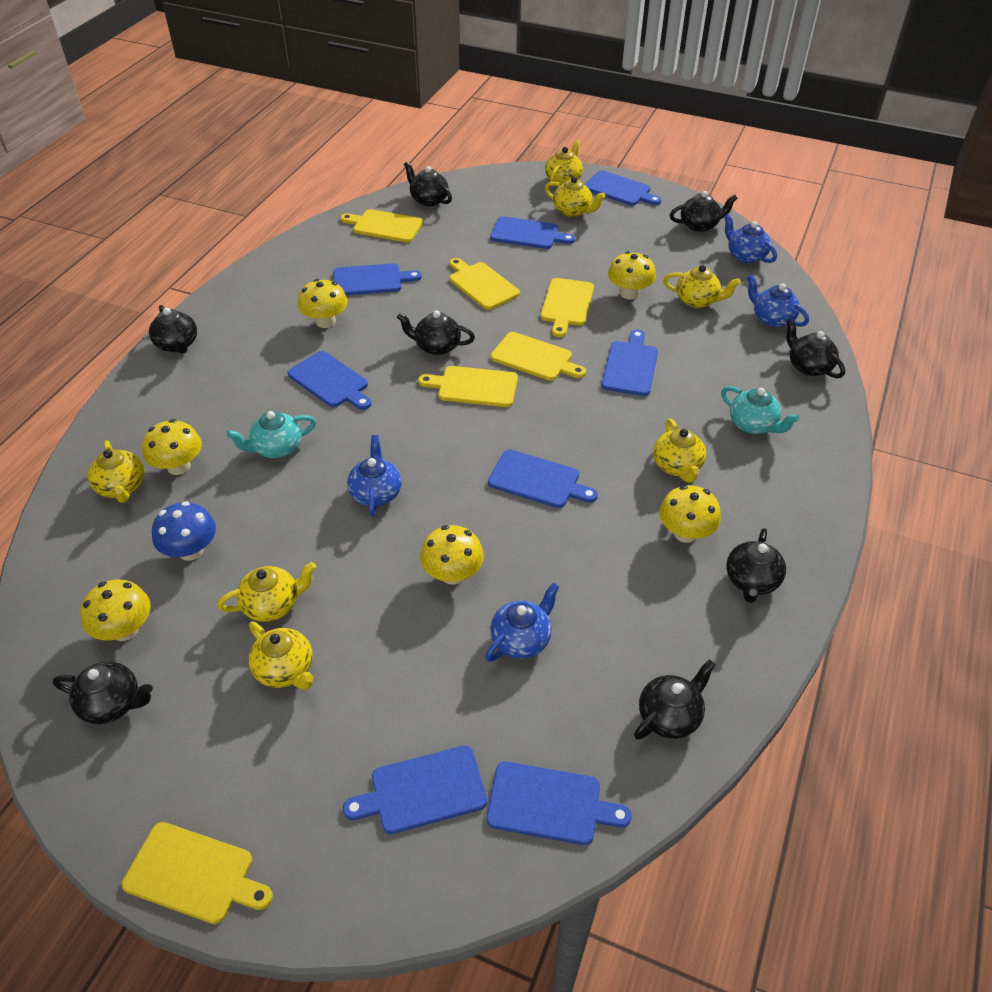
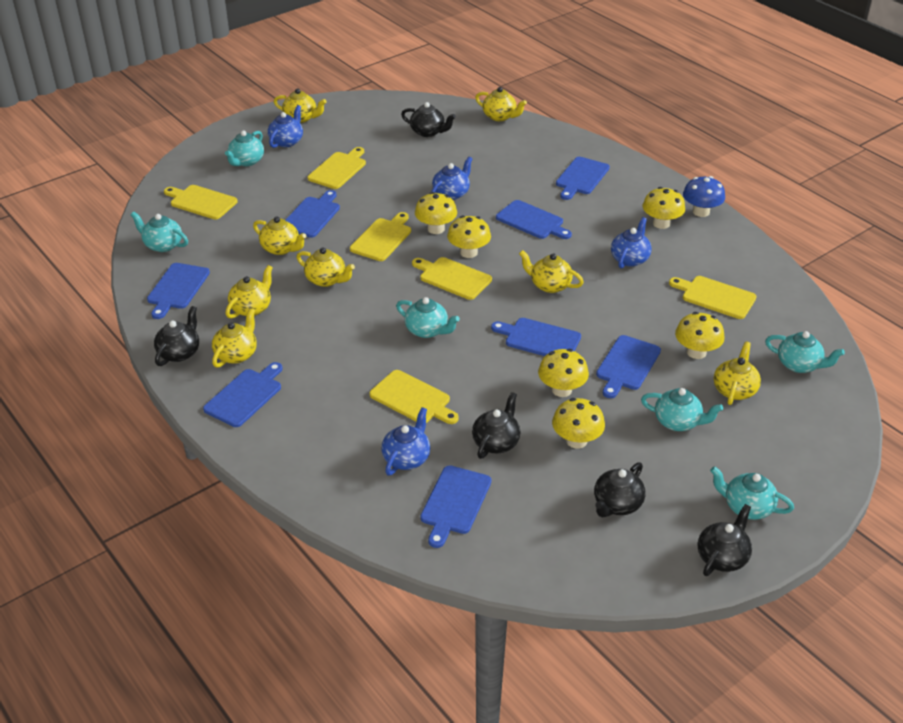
black teapot: [53,662,153,724] [149,305,197,354] [397,311,475,355] [404,161,452,207] [634,659,716,740] [670,191,738,232] [726,528,786,603] [786,318,845,378] = 8 -> [154,306,199,366] [401,102,456,137] [472,392,520,459] [594,462,645,517] [698,504,752,576] = 5
turquoise teapot: [227,411,316,458] [721,386,799,434] = 2 -> [130,212,188,252] [225,130,264,166] [396,297,460,338] [641,388,723,431] [710,466,794,520] [765,331,845,373] = 6
yellow teapot: [88,440,145,503] [217,562,316,622] [249,622,314,690] [545,140,583,186] [545,176,605,217] [653,419,706,483] [663,265,741,308] = 7 -> [212,308,257,368] [225,265,273,319] [253,217,306,255] [274,88,326,123] [296,247,355,287] [475,87,527,121] [519,250,584,293] [714,341,761,405] = 8

